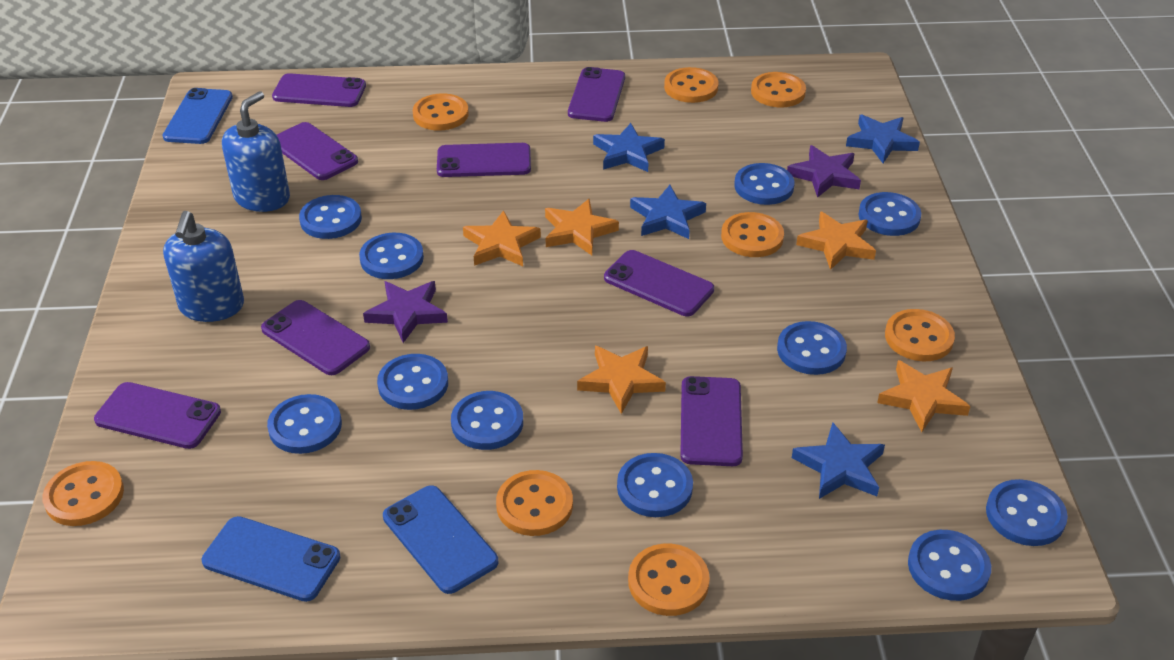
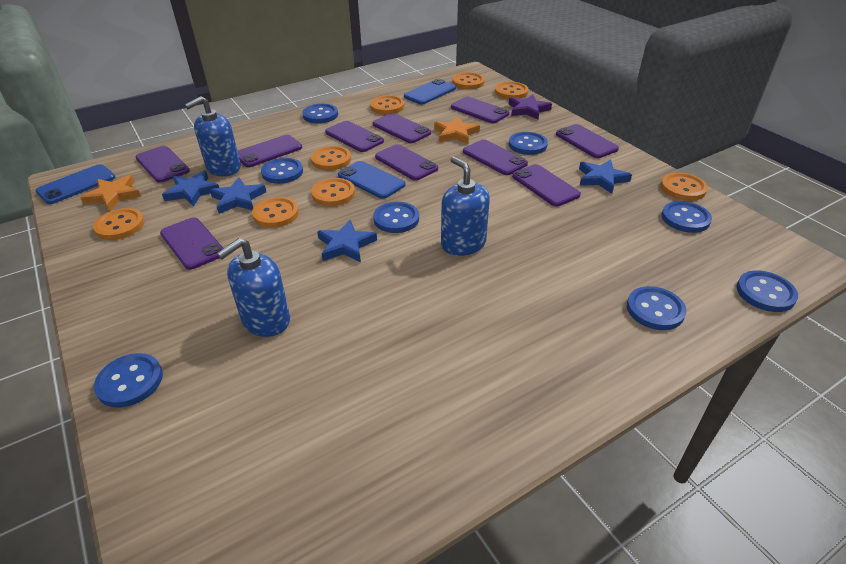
blue button: [267,394,342,454] [299,195,362,239] [359,233,424,279] [377,354,448,410] [451,391,523,450] [617,453,693,517] [734,163,795,205] [777,321,847,375] [858,192,921,236] [908,530,991,601] [986,479,1068,546] = 11 -> [94,353,163,408] [261,158,303,184] [302,104,338,123] [373,202,419,233] [509,132,548,155] [627,286,686,330] [662,201,712,233] [736,271,798,312] = 8
blue soap dispenser: [163,211,244,322] [222,91,290,212] = 2 -> [185,96,241,176] [217,238,290,337] [441,157,490,256] = 3
orange star: [463,210,541,266] [545,199,619,255] [577,346,666,414] [796,211,876,270] [877,360,970,432] = 5 -> [80,175,141,212] [434,116,480,144] = 2
purple phone: [94,382,221,449] [261,300,370,375] [272,73,366,107] [277,122,358,180] [437,143,531,177] [568,67,625,122] [604,250,714,316] [680,376,743,466] = 8 -> [135,146,190,183] [160,217,223,270] [238,135,302,167] [325,121,384,152] [373,113,431,143] [375,144,438,181] [451,97,509,123] [463,139,528,175] [512,164,581,206] [556,124,619,158] = 10
purple star: [363,281,448,343] [787,145,861,198] = 2 -> [509,94,552,120] = 1

